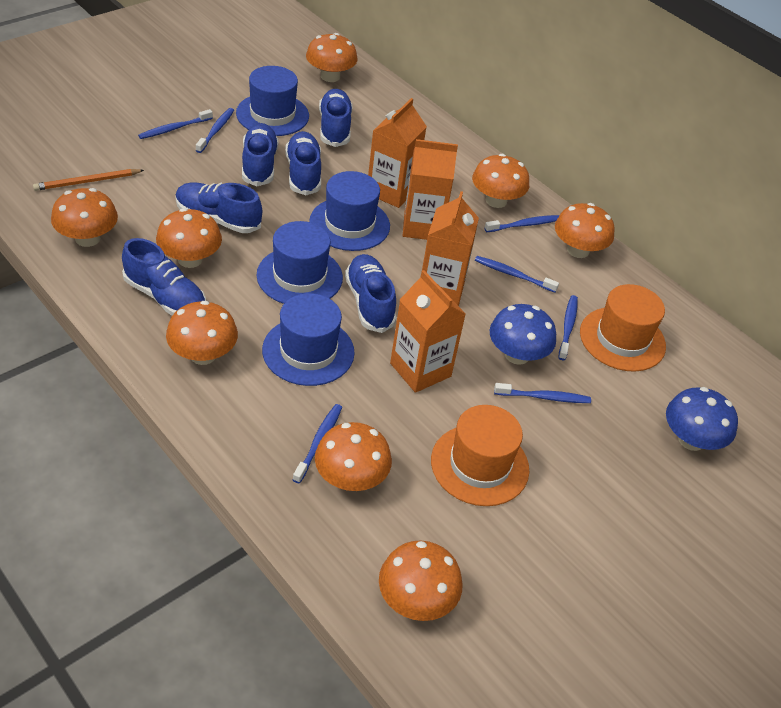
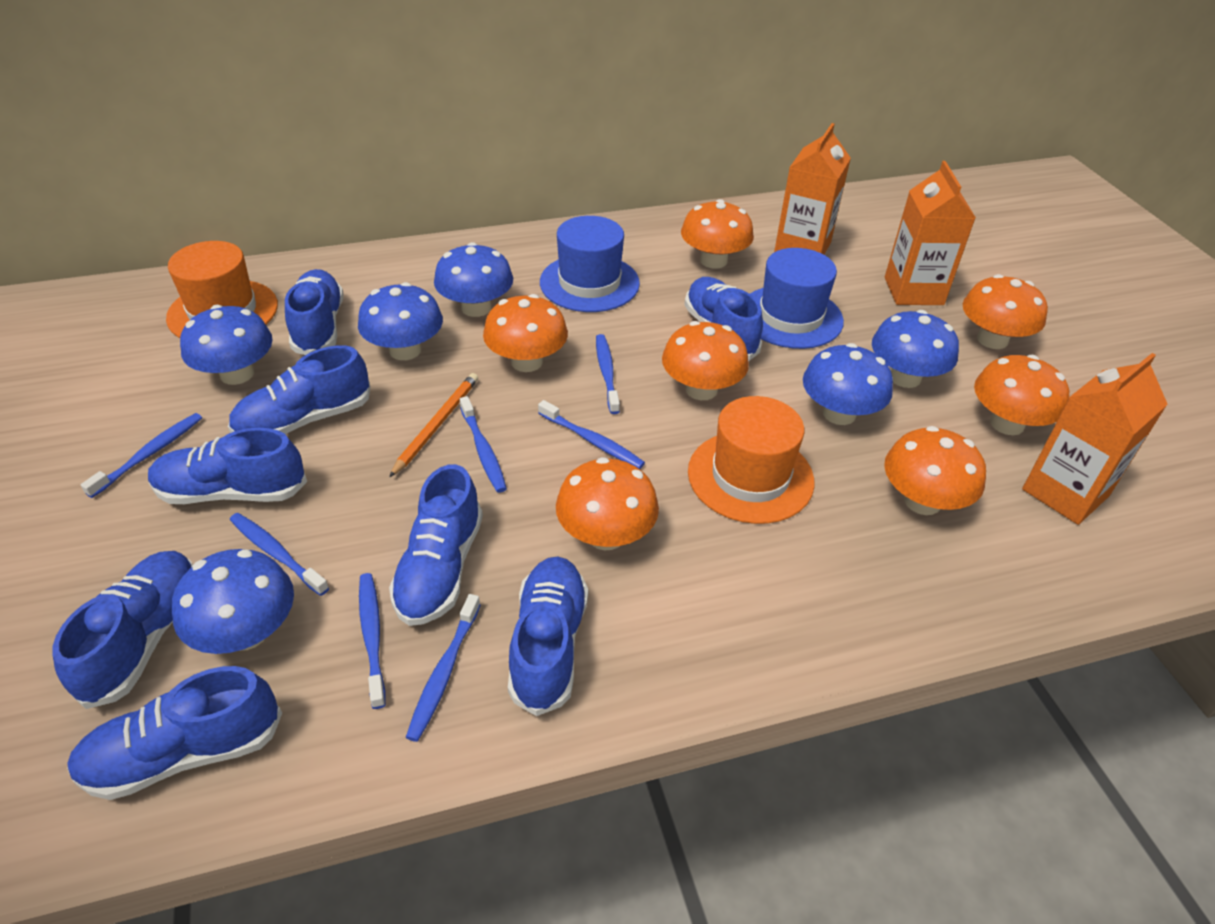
blue hat: [236,66,309,136] [256,221,343,304] [262,293,355,386] [309,171,390,251] = 4 -> [540,216,640,312] [750,248,844,349] = 2
blue mushroom: [490,304,556,365] [666,387,738,451] = 2 -> [172,549,294,654] [180,305,273,385] [358,282,443,360] [434,242,513,317] [803,343,893,425] [872,310,959,388] = 6
blue shoe: [122,238,206,316] [175,183,262,233] [242,123,279,186] [285,131,321,195] [319,89,352,147] [345,254,396,333] = 6 -> [52,551,193,709] [67,666,282,800] [148,428,307,504] [228,345,370,434] [285,269,344,355] [389,464,483,626] [508,556,588,716] [684,277,763,361] = 8
orange carton: [368,98,427,208] [390,270,466,393] [403,139,458,240] [422,191,479,306] = 4 -> [774,123,851,255] [885,161,976,305] [1022,353,1168,525] = 3
orange mushroom: [51,188,118,247] [156,208,222,268] [166,300,238,365] [306,33,358,82] [315,422,392,491] [379,541,463,621] [472,153,529,208] [555,203,615,258] = 8 -> [483,294,568,372] [556,457,659,550] [662,321,749,400] [681,199,754,269] [884,426,986,515] [963,274,1048,349] [974,355,1069,435] = 7

